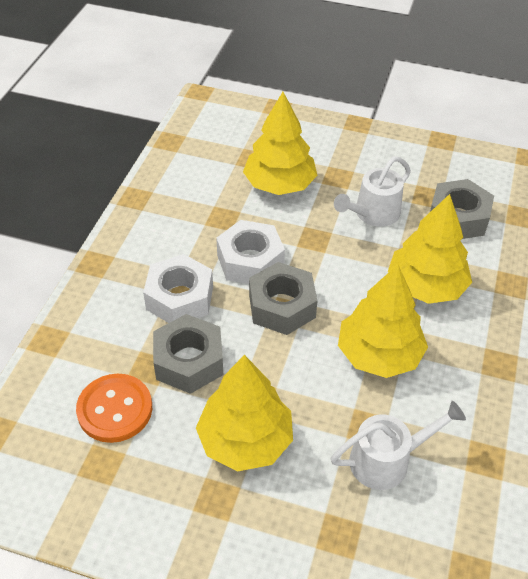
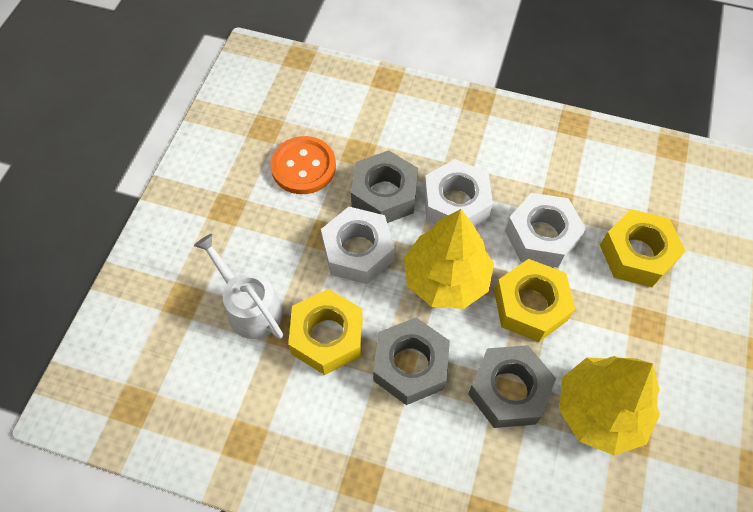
white nut: [143,254,213,323] [216,220,285,284] = 2 -> [321,207,395,284] [424,159,493,227] [505,193,586,268] = 3
white watering can: [330,401,466,490] [334,157,411,227] = 2 -> [194,234,283,339] = 1
yellow nut: none = 0 -> [288,289,363,375] [494,259,575,342] [600,209,685,287] = 3
yellow tree: [196,355,293,471] [243,92,317,195] [338,265,428,378] [388,194,472,304] = 4 -> [404,209,494,309] [559,356,660,455] = 2

